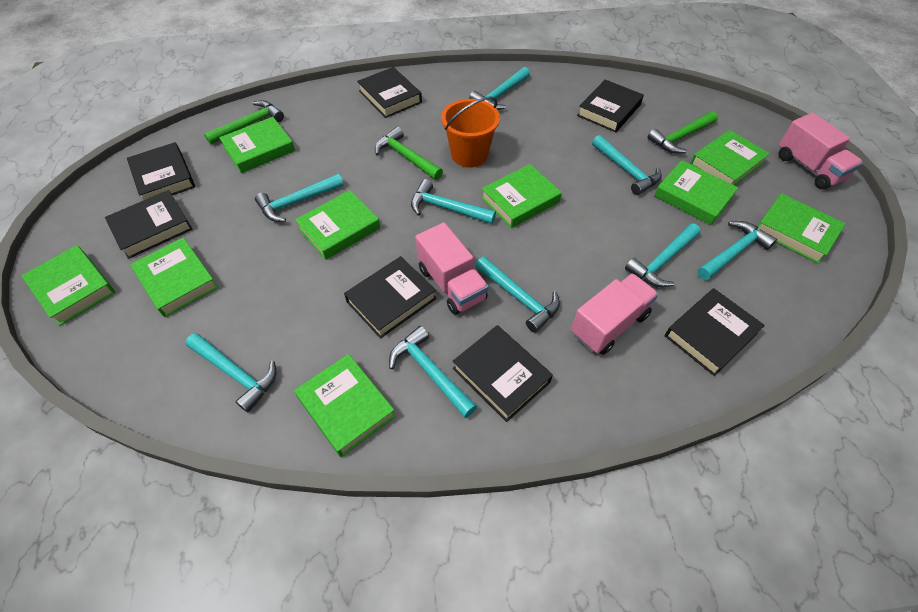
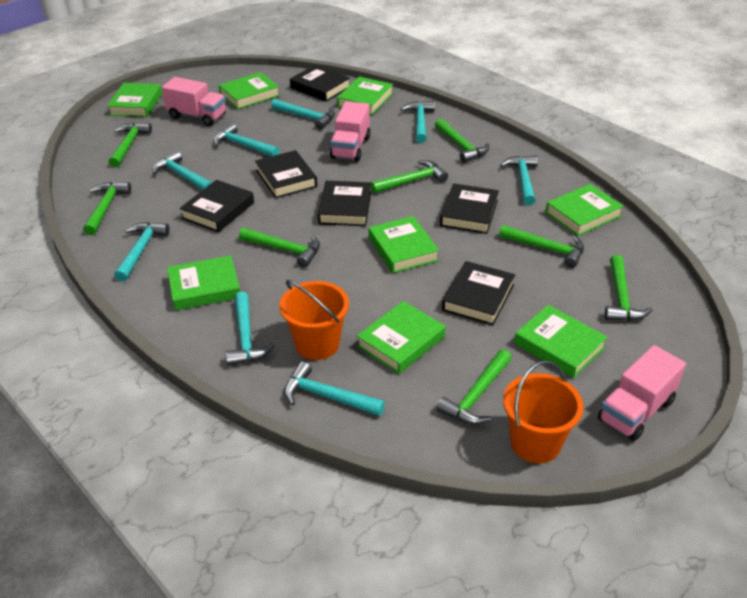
black book: [105,190,192,259] [127,142,195,200] [344,256,437,338] [357,67,422,118] [453,325,553,422] [577,79,644,132] [665,288,765,376] = 7 -> [180,180,254,232] [255,150,317,198] [290,65,350,102] [318,181,371,226] [440,183,499,234] [442,261,515,326] = 6
green book: [21,245,115,326] [130,238,218,317] [219,117,295,173] [294,354,396,457] [295,190,380,260] [481,164,562,228] [654,160,738,225] [690,130,770,186] [757,193,845,264] = 9 -> [107,83,162,117] [167,255,240,311] [219,72,280,109] [337,77,393,115] [357,301,446,374] [369,216,439,273] [514,305,608,378] [545,184,624,236] = 8
green hammer: [204,100,284,145] [375,127,443,180] [647,111,718,154] = 3 -> [83,182,131,235] [108,123,152,168] [239,228,320,268] [371,160,448,193] [435,119,489,163] [436,349,512,425] [499,225,584,268] [605,255,653,321] = 8
orange bucket: [441,96,500,168] = 1 -> [280,280,349,360] [503,361,584,463] = 2
turquoise hammer: [185,333,277,412] [255,174,344,222] [389,326,477,418] [411,179,496,224] [469,67,530,110] [475,256,560,333] [592,135,662,195] [625,223,700,287] [697,221,777,280] = 9 -> [114,222,170,282] [153,151,212,190] [214,123,279,156] [226,292,275,366] [271,99,335,130] [284,362,385,416] [400,101,435,143] [500,155,538,205] = 8

